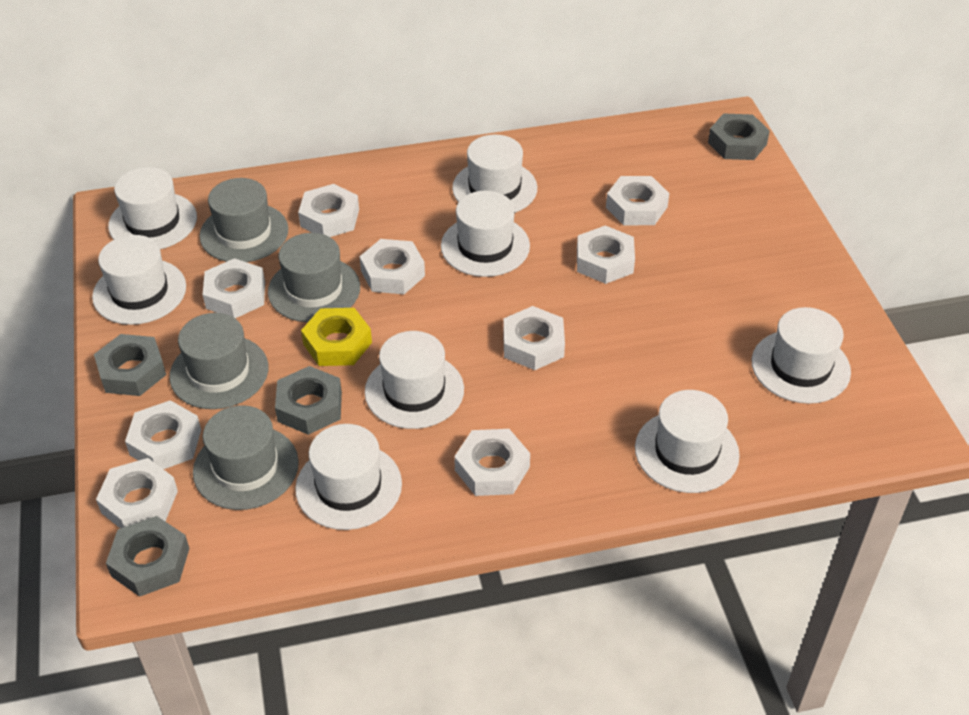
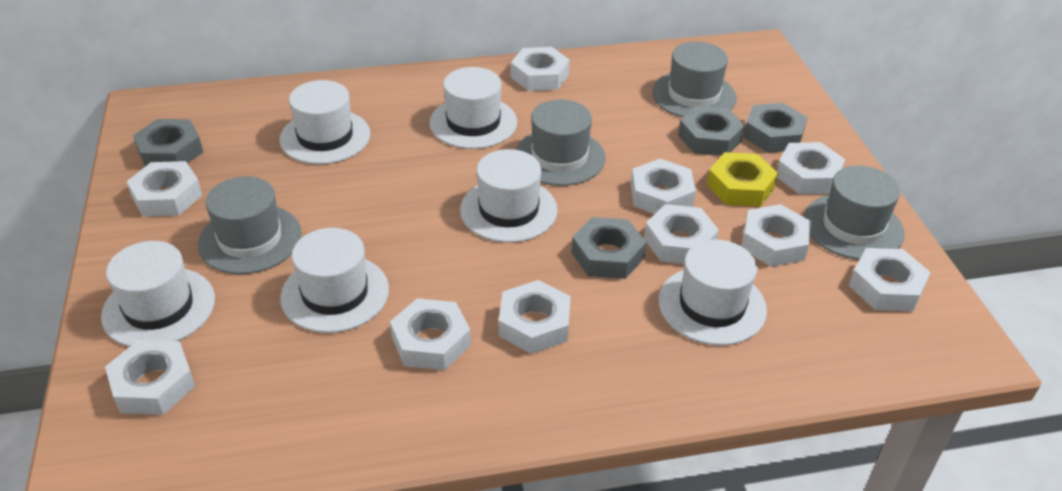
white hat: [92,235,186,325] [108,167,197,249] [295,424,402,530] [365,331,464,429] [441,191,530,277] [452,135,537,213] [635,390,740,493] [752,307,851,404] = 8 -> [101,241,215,347] [280,80,370,164] [280,228,389,333] [430,67,517,149] [460,149,558,243] [659,239,767,346] = 6
white nut: [96,458,178,529] [125,400,201,469] [203,258,265,318] [298,184,359,237] [359,239,425,294] [454,429,530,496] [503,306,565,370] [577,226,635,284] [606,176,669,225] = 9 -> [105,340,195,415] [126,161,202,217] [390,298,471,370] [499,280,571,354] [511,47,570,91] [631,159,696,214] [644,204,719,264] [742,204,811,267] [777,142,845,194] [849,248,931,311] = 10

